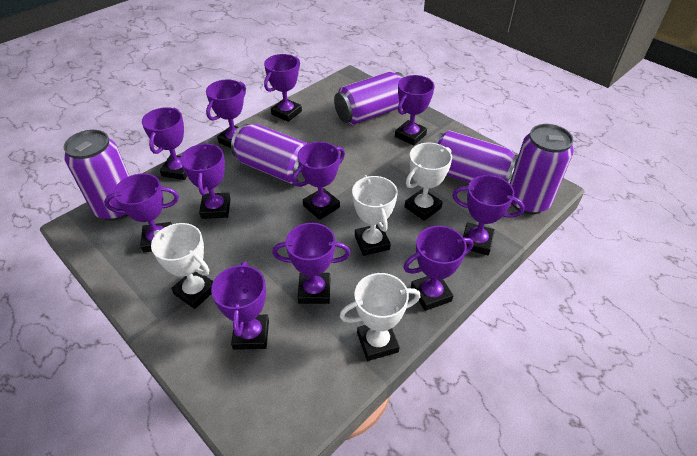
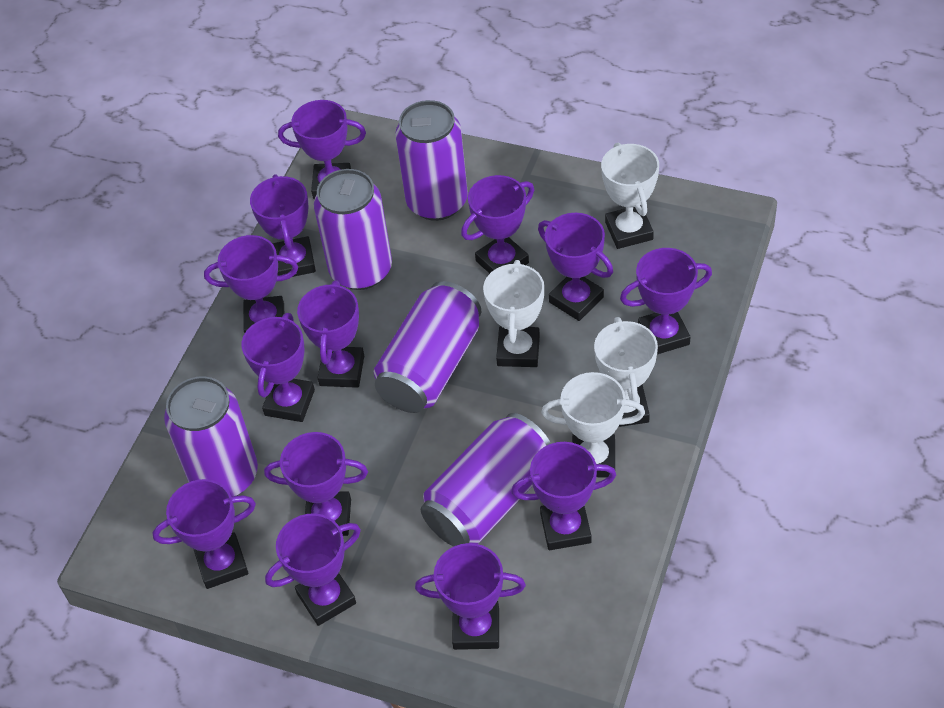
purple trophy: [104,173,179,252] [142,107,187,180] [180,143,231,219] [206,79,246,148] [211,262,269,350] [264,54,302,122] [272,223,351,304] [292,142,345,220] [395,75,434,146] [403,226,474,311] [452,175,525,255] = 11 -> [152,479,256,589] [204,235,298,334] [242,313,315,422] [250,174,316,277] [264,432,368,536] [265,513,361,626] [278,100,366,199] [297,281,364,388] [415,543,526,650] [461,175,534,274] [511,442,616,550] [538,213,613,321] [620,248,712,354] = 13

